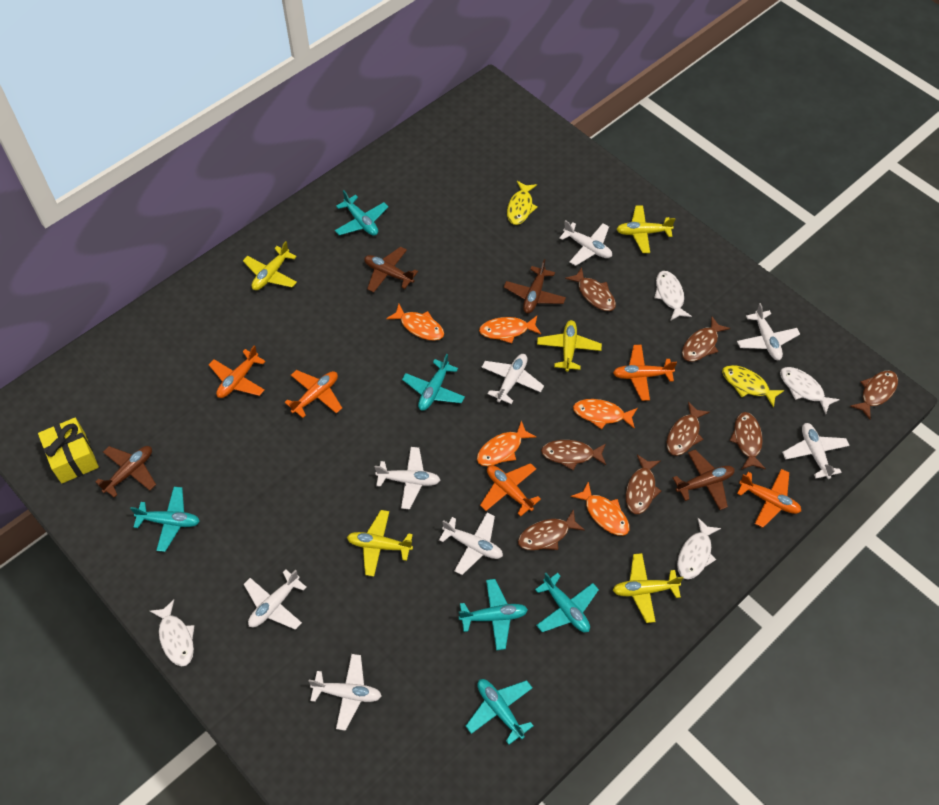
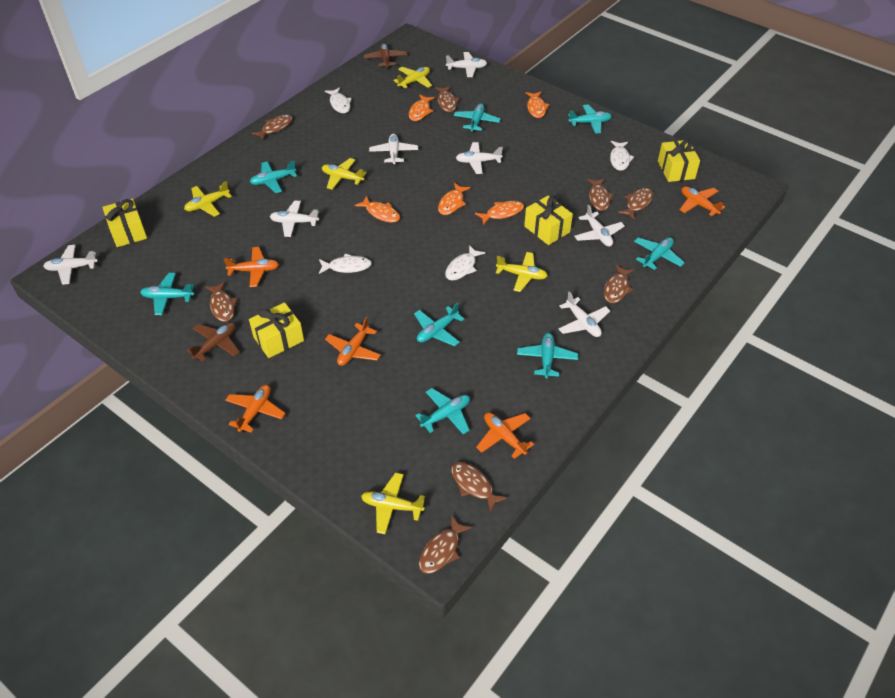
brown plane: [95,446,156,498] [364,247,418,293] [504,259,566,313] [673,449,735,510] = 4 -> [186,322,240,362] [363,43,407,69] = 2
turquoise plane: [130,487,200,552] [335,190,388,236] [402,354,465,411] [459,579,528,650] [466,679,533,745] [535,573,599,632] = 6 -> [140,273,194,315] [250,161,297,193] [414,303,464,346] [415,388,470,434] [454,103,501,133] [517,333,578,379] [568,105,612,134] [634,237,685,270] = 8
white plane: [244,570,307,630] [308,654,382,731] [375,447,440,509] [439,513,503,575] [482,354,544,404] [559,220,612,266] [737,303,800,360] [782,423,850,479] = 8 -> [43,245,98,285] [270,201,319,237] [369,134,418,166] [446,52,487,77] [456,142,503,174] [558,291,610,337] [574,205,625,247] = 7
yellow fish: [507,181,538,225] [722,365,784,408] = 2 -> none = 0
yellow gift: [38,418,99,483] = 1 -> [102,198,147,247] [249,302,304,358] [524,196,573,245] [658,139,700,182] = 4

